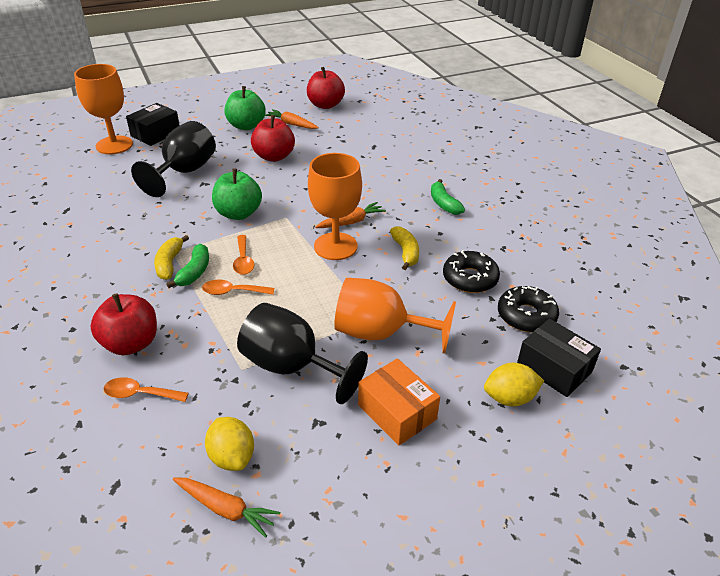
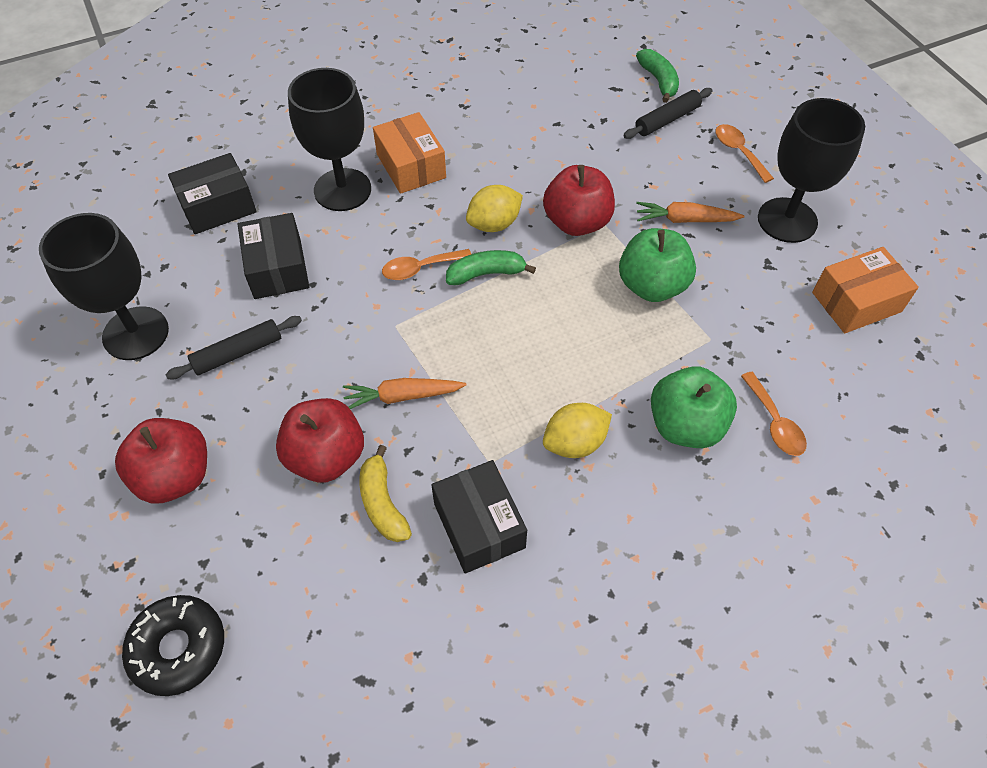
black box: [126,103,180,146] [517,319,601,397] = 2 -> [168,153,256,234] [238,213,309,299] [432,460,527,574] = 3
black donut: [443,250,500,293] [498,286,559,332] = 2 -> [122,595,224,696] = 1
black goblet: [131,121,216,197] [237,303,368,404] = 2 -> [39,213,169,360] [288,68,371,211] [758,98,865,243] = 3
black rolling pin: none = 0 -> [166,316,302,379] [624,88,713,139] = 2
orange box: [358,358,440,446] = 1 -> [373,112,446,194] [812,247,919,333] = 2
orange carrot: [173,478,280,538] [265,109,319,129] [315,202,386,228] = 3 -> [343,378,467,409] [636,202,745,223] = 2
orange goblet: [74,64,133,154] [308,153,362,260] [334,278,456,353] = 3 -> none = 0
yellow banana: [154,235,189,280] [390,226,419,270] = 2 -> [360,445,412,542] = 1

